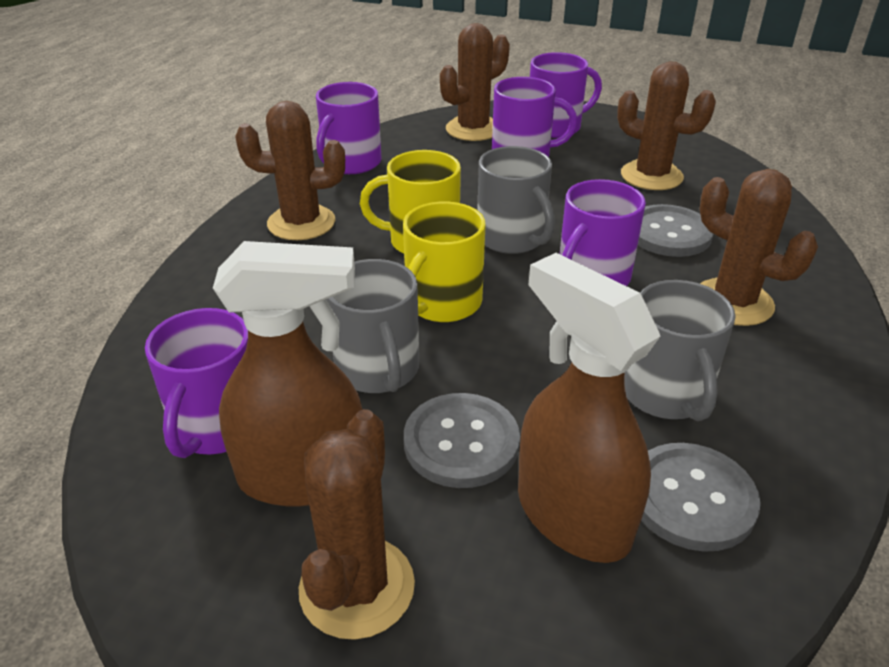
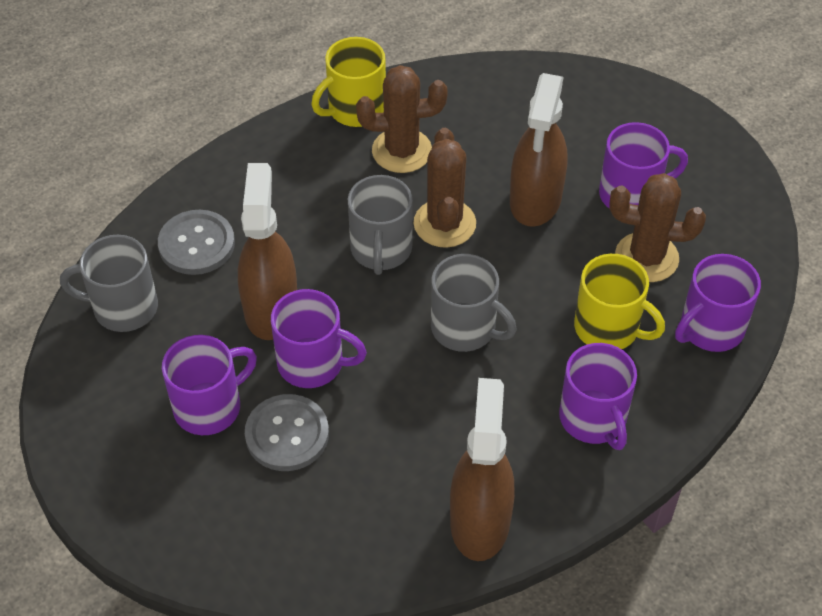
brown cactus: [235,101,345,240] [299,409,415,640] [440,23,510,141] [617,61,716,190] [699,169,818,326] = 5 -> [356,65,448,173] [413,128,476,248] [609,173,706,282] = 3
brown spray bottle: [213,241,363,506] [518,253,660,563] = 2 -> [238,163,297,340] [450,378,515,561] [510,73,568,227] = 3
grey button: [404,393,520,488] [638,204,713,257] [641,443,761,552] = 3 -> [158,210,235,275] [245,394,329,471] = 2

